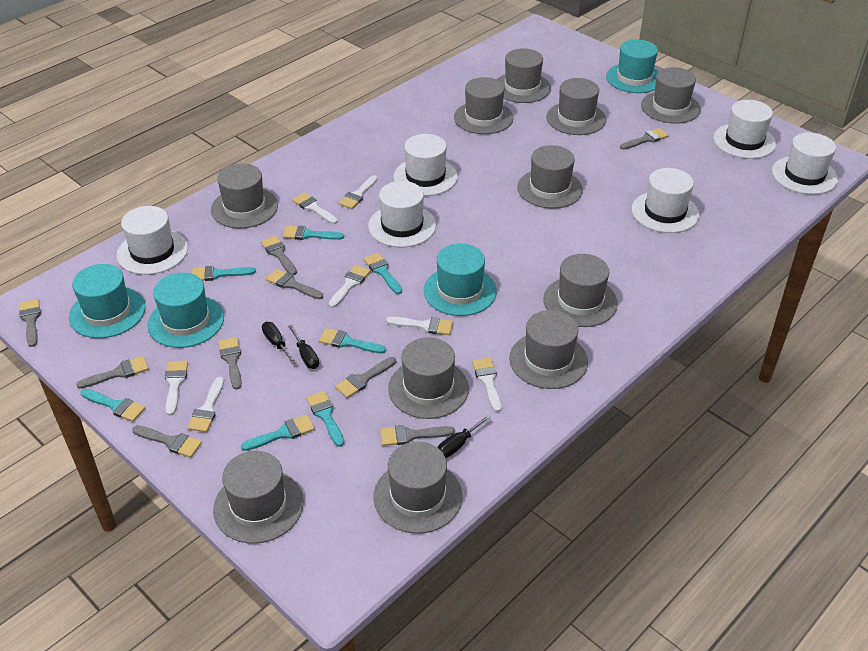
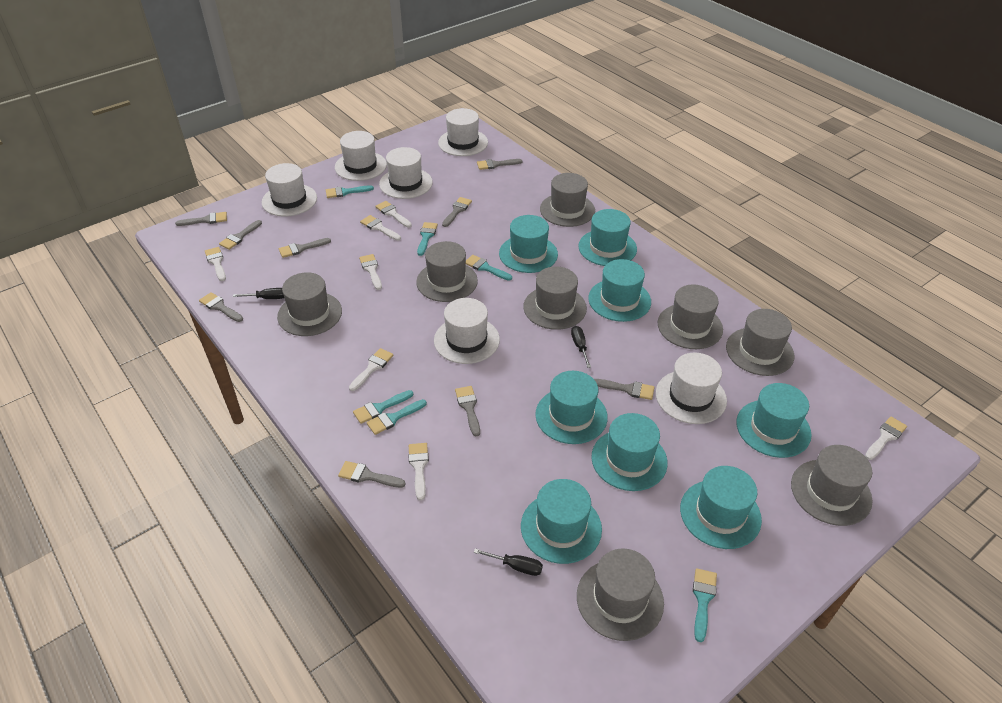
grey hat: [211,163,278,229] [213,451,304,544] [374,442,462,534] [388,337,469,419] [454,77,514,134] [497,48,551,103] [509,310,588,389] [517,145,583,209] [543,254,618,327] [546,78,606,135] [641,67,701,124] = 11 -> [277,272,342,336] [416,241,478,302] [523,266,587,330] [540,173,595,227] [577,549,664,641] [657,284,723,349] [726,309,794,376] [791,445,873,526] = 8
turquoise brush: [81,389,145,422] [192,266,256,281] [241,415,315,451] [283,226,344,240] [306,391,344,447] [319,328,386,354] [364,253,402,294] = 7 -> [326,185,374,198] [353,390,413,424] [367,399,427,435] [417,222,438,256] [466,255,512,281] [693,568,717,642] = 6
turquoise hat: [69,264,145,338] [148,273,224,348] [424,244,497,316] [606,39,659,93] = 4 -> [499,215,558,273] [521,479,602,564] [535,371,608,444] [578,209,637,266] [588,259,651,322] [592,413,668,491] [680,466,762,549] [736,383,812,458] = 8

